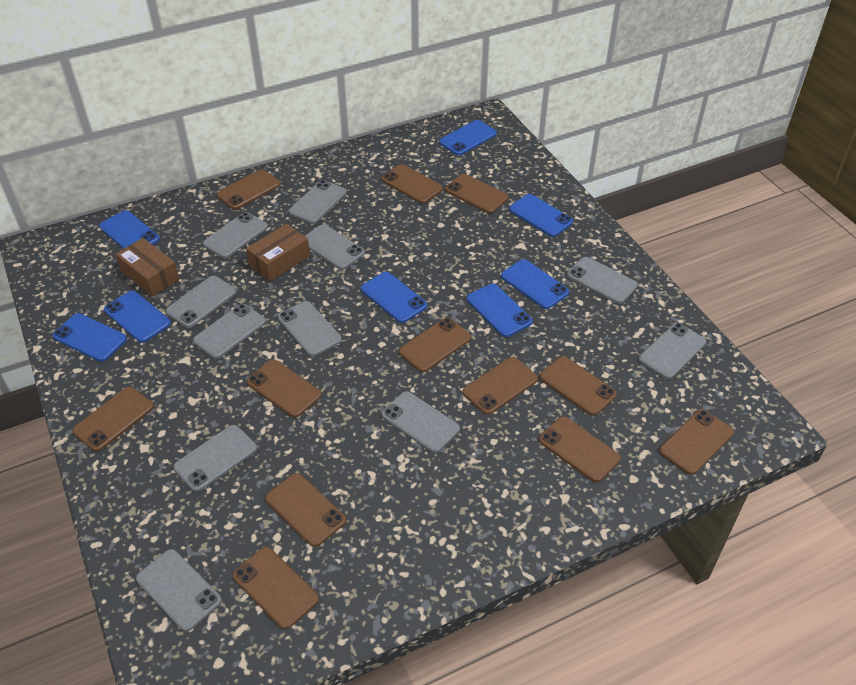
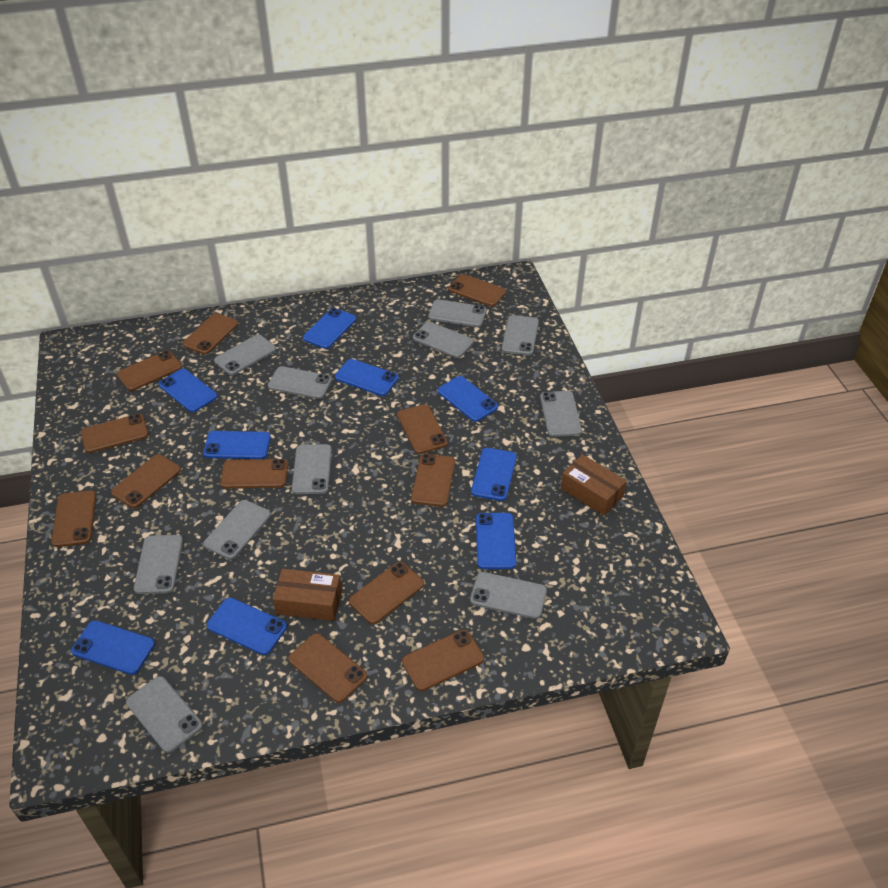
blue phone: [52,313,127,362] [99,210,160,249] [104,291,171,343] [361,272,427,323] [439,120,497,155] [467,284,533,337] [501,259,569,309] [509,194,573,237] = 8 -> [71,620,155,675] [158,369,217,412] [203,431,271,459] [207,598,287,655] [303,308,356,349] [335,359,399,396] [438,376,498,422] [471,448,517,501] [476,513,516,569] = 9

